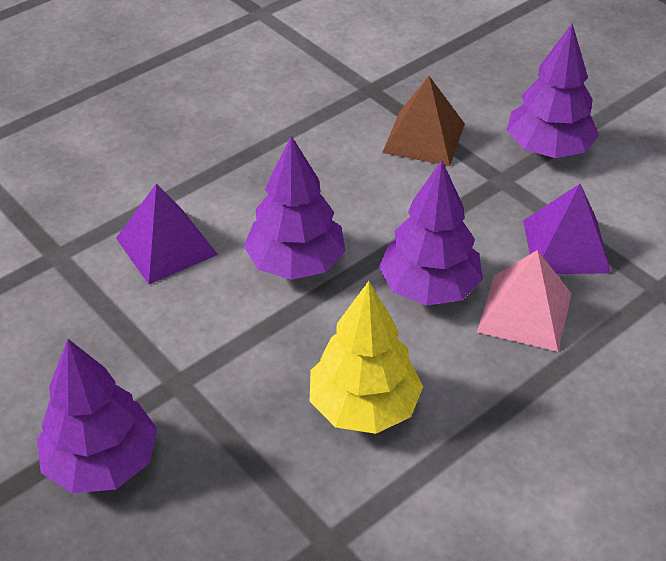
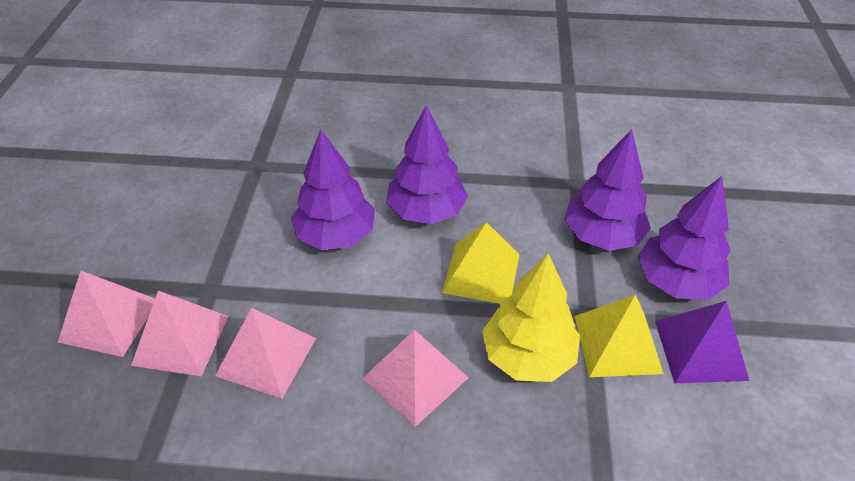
brown pyramid: [382,76,465,166] = 1 -> none = 0
pink pyramid: [477,250,572,352] = 1 -> [58,271,155,357] [131,291,229,377] [215,308,316,399] [363,330,469,427] = 4
purple pyramid: [116,183,218,284] [523,184,611,274] = 2 -> [655,301,749,383] = 1
yellow pyramid: none = 0 -> [442,222,520,304] [575,294,663,377] = 2

